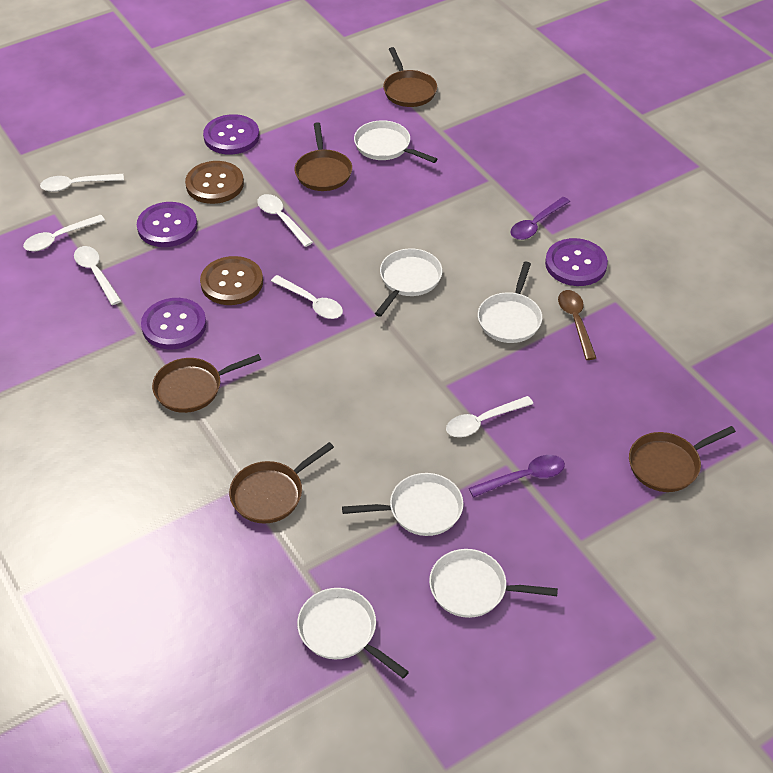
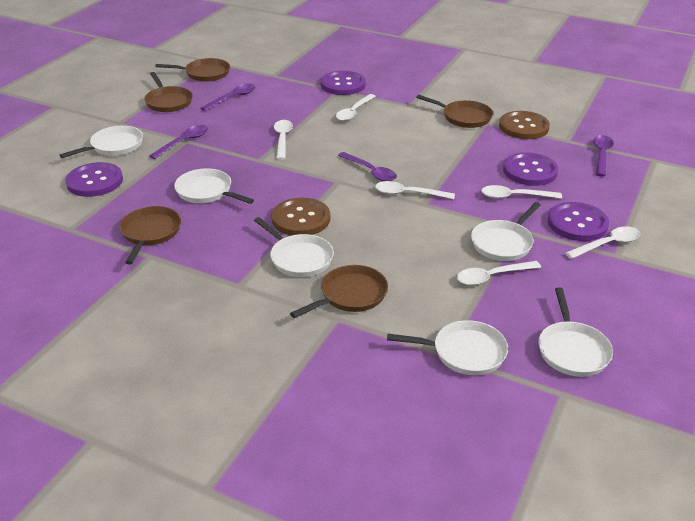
brown spoon: [558,290,596,360] = 1 -> none = 0
purple spoon: [469,455,565,498] [511,197,570,240] = 2 -> [149,125,208,159] [201,84,255,111] [338,152,397,181] [593,135,614,177] = 4

